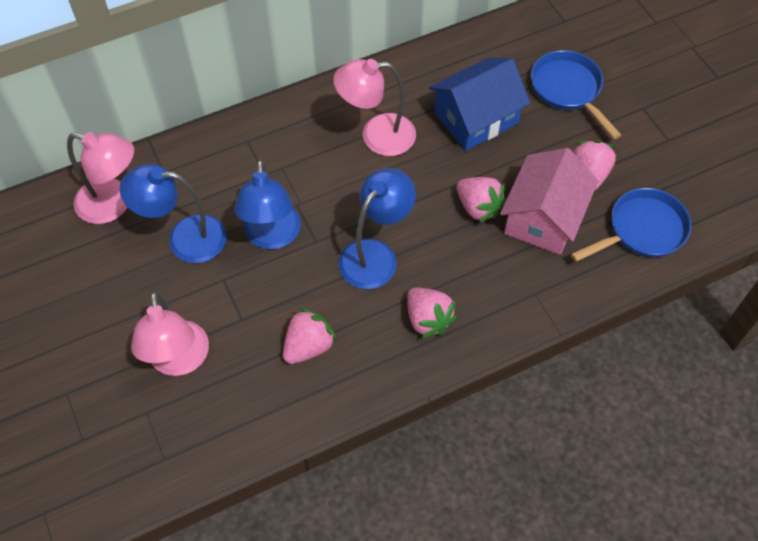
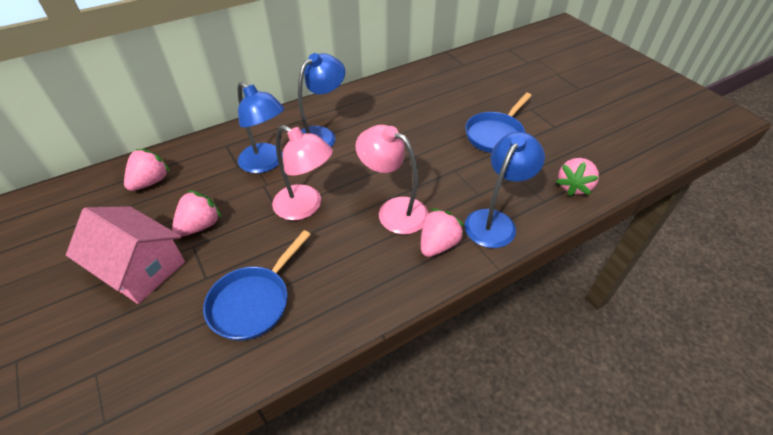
blue house: [429,57,531,151] = 1 -> none = 0
pink lamp: [67,132,134,224] [131,291,209,376] [333,59,416,156] = 3 -> [272,125,333,220] [356,125,428,234] = 2

